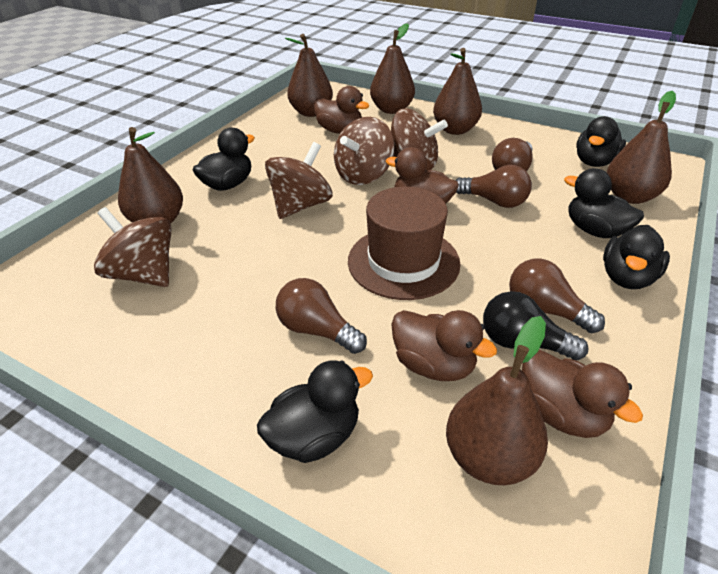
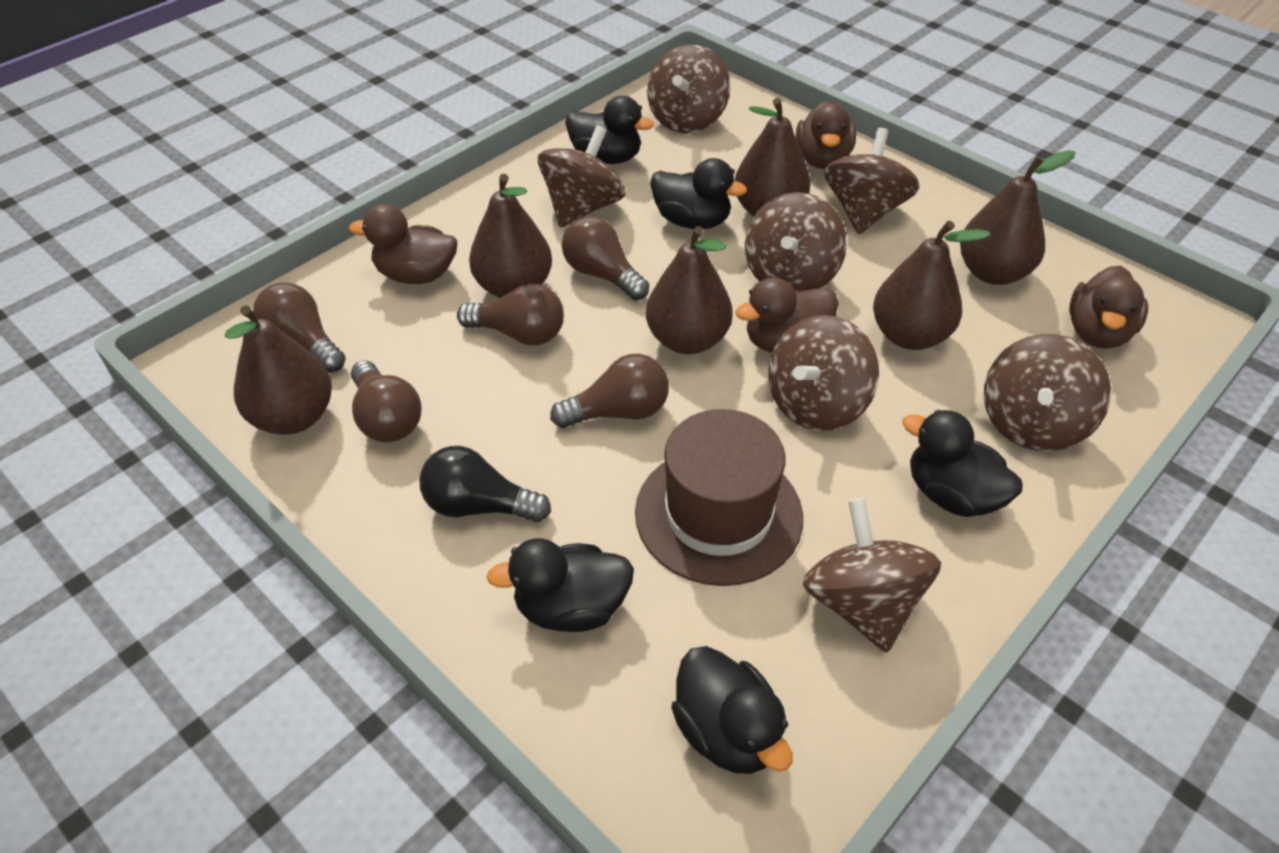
brown light bulb: [276,278,367,354] [455,165,532,208] [492,138,533,171] [509,259,605,333] = 4 -> [253,282,346,373] [351,360,421,443] [457,284,564,346] [550,354,669,428] [562,216,649,300] = 5
brown spinning top: [94,207,171,287] [265,142,333,219] [334,117,394,185] [391,108,448,170] = 4 -> [538,125,626,228] [647,44,730,133] [745,192,847,291] [768,315,879,431] [803,499,941,653] [824,128,920,234] [984,334,1111,451] = 7

